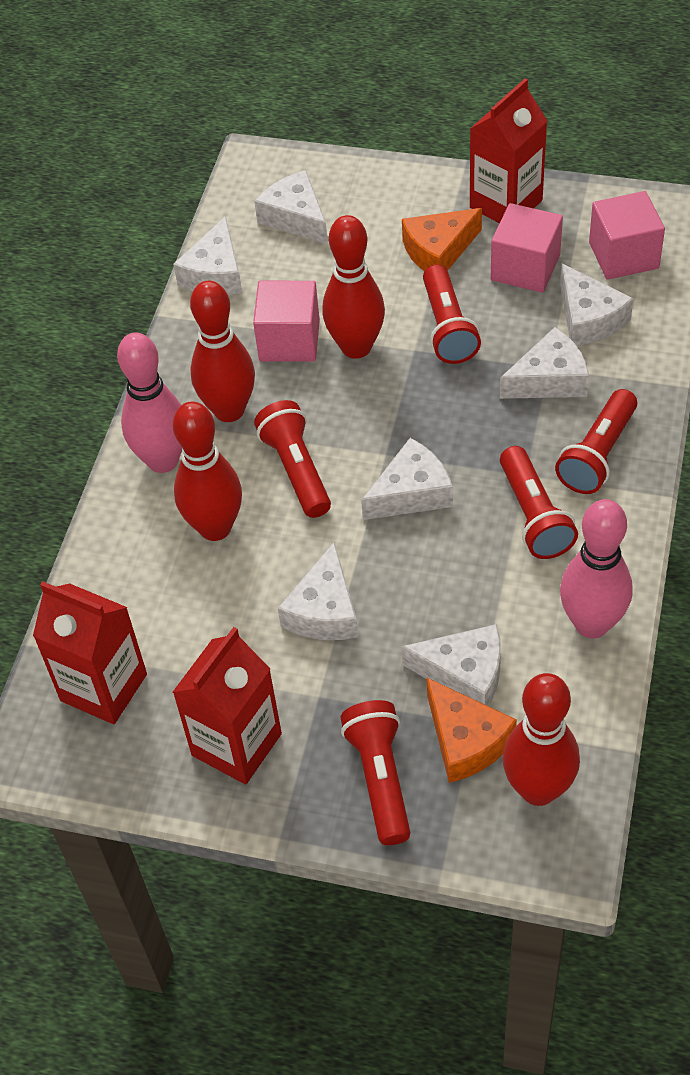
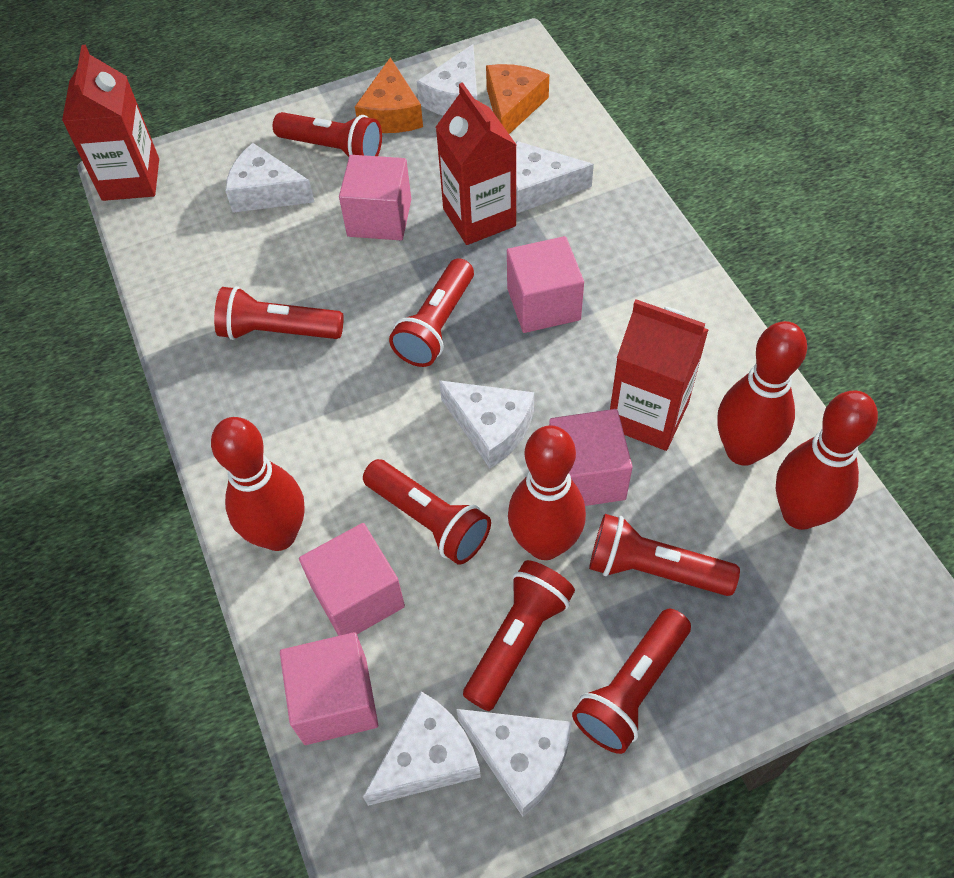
pink bowling pin: [117,333,182,473] [560,499,633,638] = 2 -> none = 0
pink cube: [253,281,320,362] [491,203,563,293] [589,191,665,280] = 3 -> [280,632,378,745] [299,523,405,636] [339,155,411,240] [507,236,584,333] [549,409,633,506] = 5
red flashlight: [254,400,331,518] [340,700,411,845] [423,265,481,364] [500,446,578,559] [555,389,637,494] = 5 -> [214,286,344,340] [273,112,382,157] [363,459,491,565] [389,258,474,367] [463,560,575,711] [572,608,691,754] [589,514,740,596] = 7
white cheese: [173,216,242,295] [254,170,328,245] [278,542,358,640] [361,438,453,520] [401,624,501,706] [500,327,589,399] [560,264,634,346] = 7 -> [225,143,314,213] [363,691,481,806] [417,44,477,116] [439,380,534,468] [456,709,572,817] [516,141,594,213] = 6

